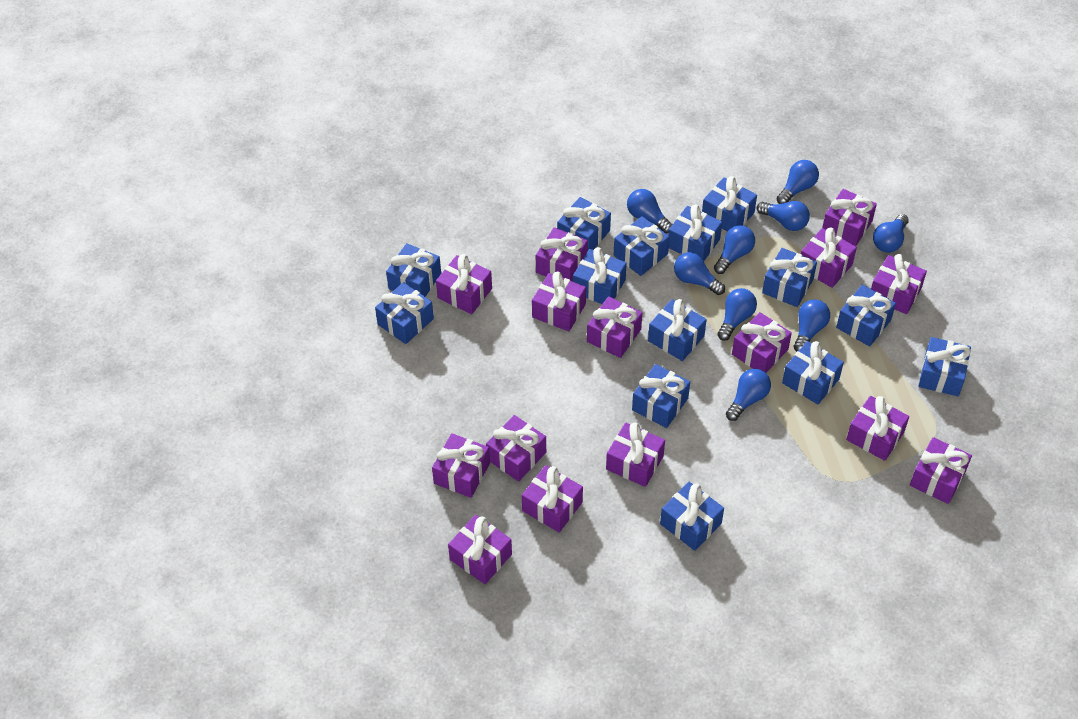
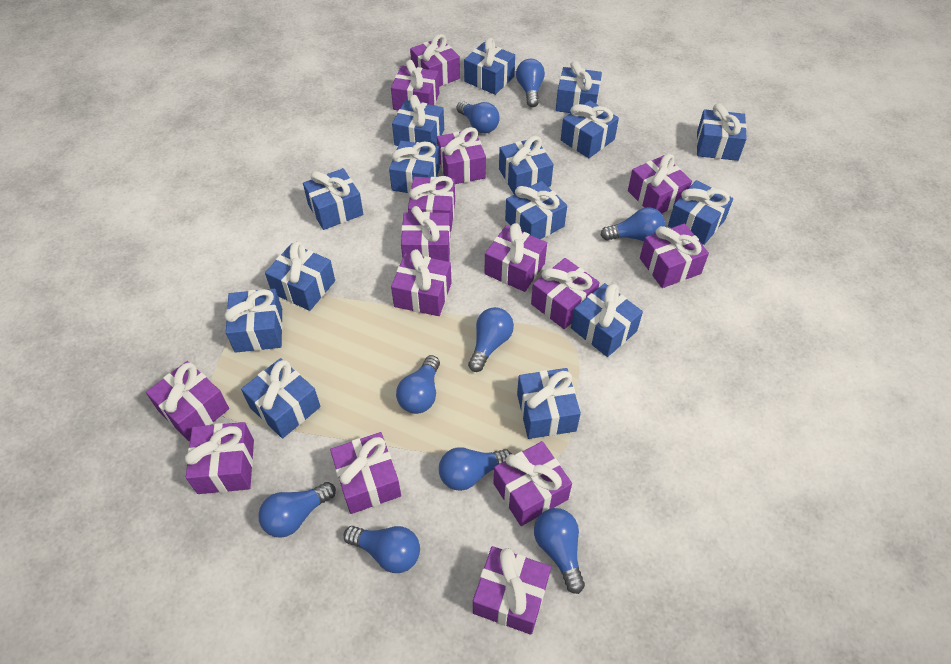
blue gift: [375,282,434,344] [386,243,441,297] [557,197,611,250] [573,247,627,304] [614,216,670,276] [632,364,690,428] [648,299,707,361] [660,482,724,551] [668,204,722,261] [702,176,757,232] [762,248,817,307] [782,341,844,405] [836,285,896,347] [919,337,971,396] = 14 -> [224,289,283,353] [241,358,321,438] [265,241,335,311] [303,168,363,230] [389,141,440,194] [392,95,444,146] [464,38,515,95] [499,136,553,194] [505,181,567,239] [517,368,581,439] [556,61,602,113] [561,100,619,158] [571,283,643,357] [668,180,733,245] [697,104,747,161] = 15

